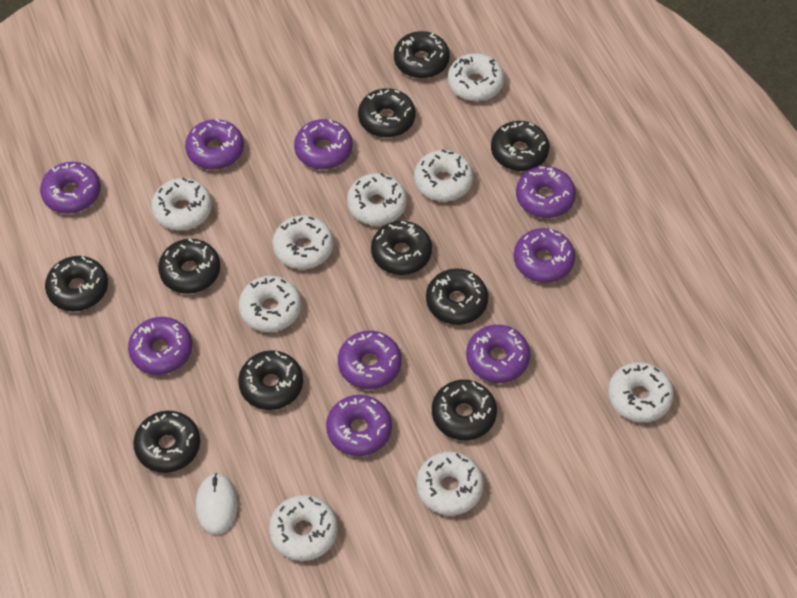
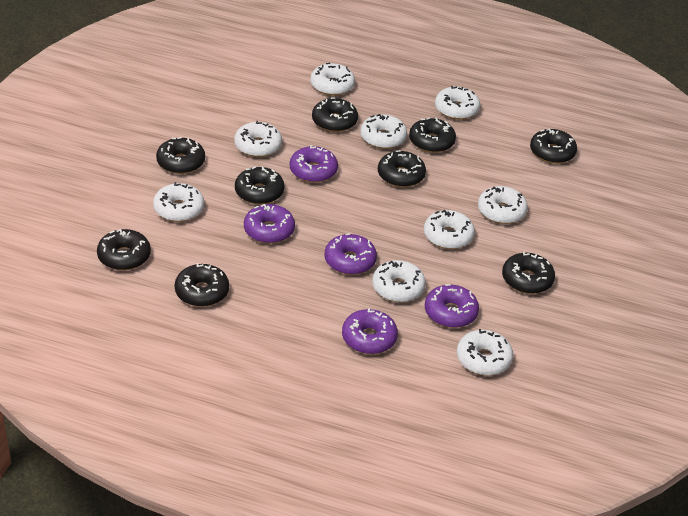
black donut: [45,256,108,312] [133,411,200,473] [158,238,220,294] [238,350,303,410] [358,88,415,137] [371,221,432,275] [394,31,450,78] [426,269,488,325] [432,380,497,440] [491,121,549,171] = 10 -> [97,229,151,270] [156,137,205,174] [175,263,229,307] [235,166,284,205] [312,97,358,132] [378,150,426,187] [409,117,456,153] [502,252,555,294] [530,128,577,164] = 9
purple donut: [40,162,101,214] [128,317,192,375] [185,119,244,170] [294,119,353,169] [326,395,392,456] [338,331,402,389] [466,325,530,383] [514,228,575,283] [516,166,576,218] = 9 -> [244,204,295,244] [290,145,338,183] [325,233,377,275] [342,308,398,354] [425,284,479,328] = 5
white mouse: [196,473,238,535] = 1 -> none = 0

